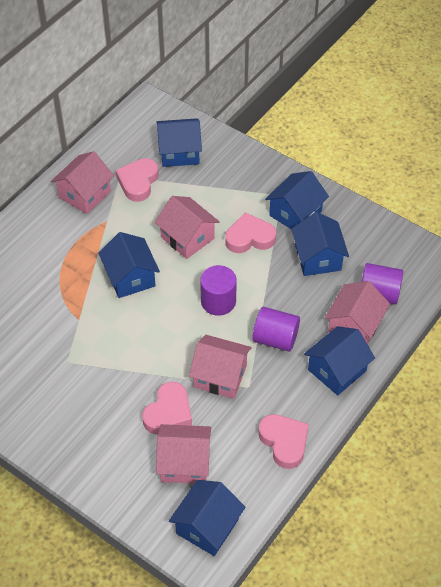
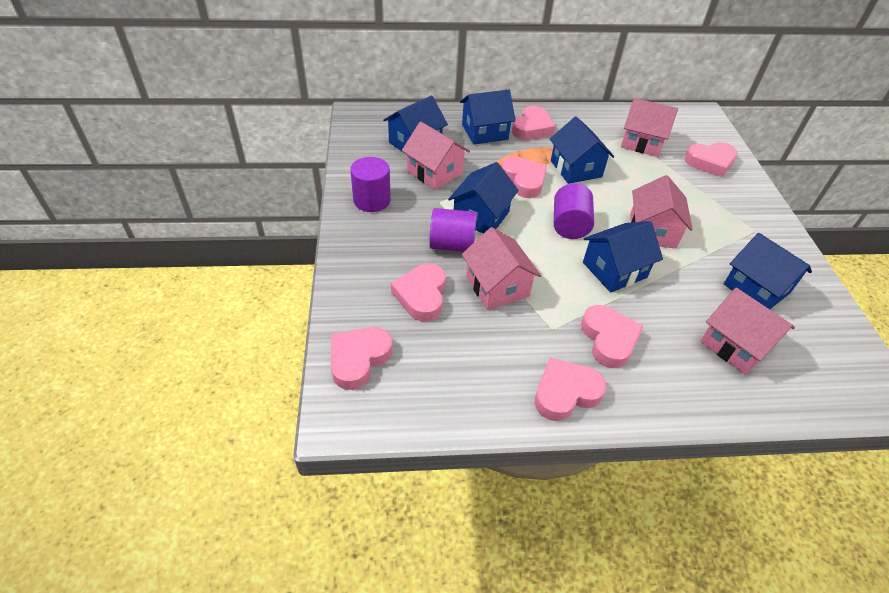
pink heart: [116,158,159,202] [142,382,192,434] [225,212,276,253] [258,414,309,469] = 4 -> [331,327,392,390] [391,263,446,322] [502,156,547,198] [512,106,555,140] [535,358,607,421] [581,305,644,368] [684,142,738,177] = 7

